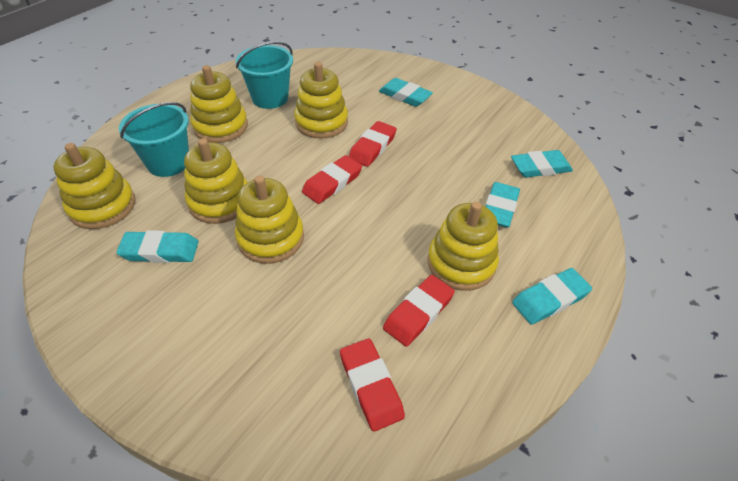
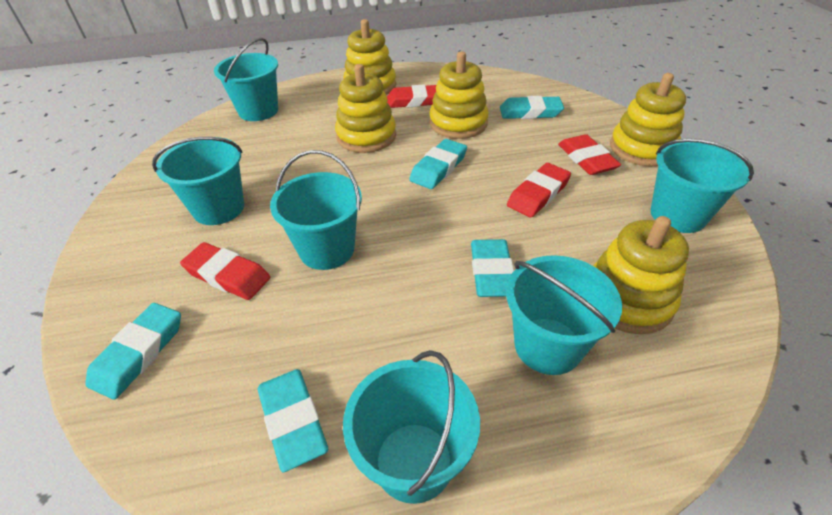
turquoise bucket: [119,102,189,177] [236,41,293,109] = 2 -> [152,137,244,225] [214,38,278,121] [270,150,362,270] [343,350,480,504] [506,255,622,375] [651,138,754,233] = 6
yellow stacking toy: [54,143,136,229] [184,138,248,224] [190,65,248,143] [235,175,304,264] [294,62,348,139] [427,202,499,291] = 6 -> [335,64,396,153] [343,19,396,95] [429,52,489,139] [593,216,689,334] [610,73,686,166] = 5

